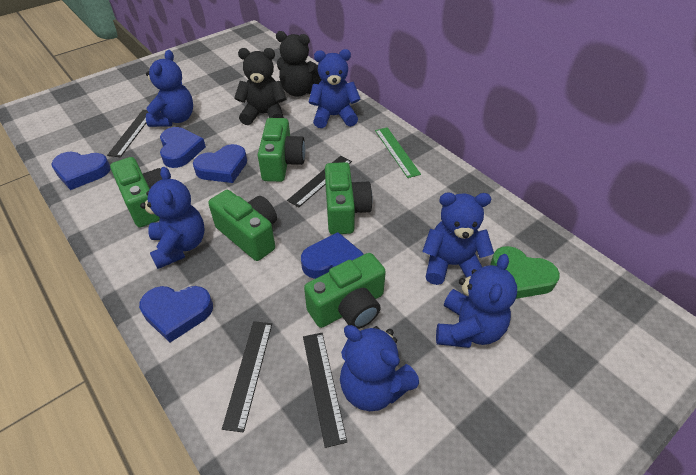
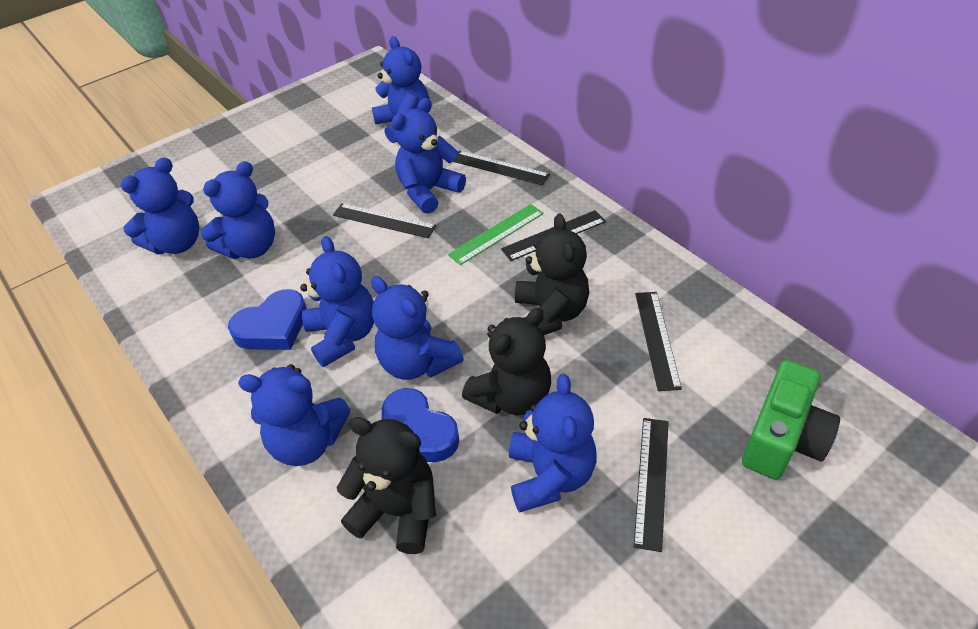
black ruler: [107,110,149,157] [222,321,272,433] [287,156,352,207] [303,333,347,448] = 4 -> [333,203,436,238] [452,151,550,185] [501,210,606,261] [634,418,669,552] [635,292,682,391] = 5
black teddy bear: [234,48,286,125] [276,31,322,97] = 2 -> [337,417,436,554] [462,307,551,415] [515,214,589,335] = 3
blue heart: [51,152,111,190] [139,286,213,343] [160,127,206,168] [193,144,247,183] [301,232,364,279] = 5 -> [228,289,307,350] [382,388,460,462] = 2
blue teddy bear: [140,167,204,269] [146,50,193,127] [309,49,361,128] [340,325,419,411] [422,192,494,285] [436,254,517,348] = 6 -> [120,157,199,254] [201,161,275,259] [238,364,351,466] [300,236,374,367] [371,276,464,380] [372,36,429,143] [392,98,466,214] [509,374,596,513] = 8
green camera: [110,157,162,228] [208,190,277,261] [258,118,305,182] [304,253,386,329] [325,162,372,235] = 5 -> [742,360,840,480] = 1
green heart: [491,246,560,299] = 1 -> none = 0

